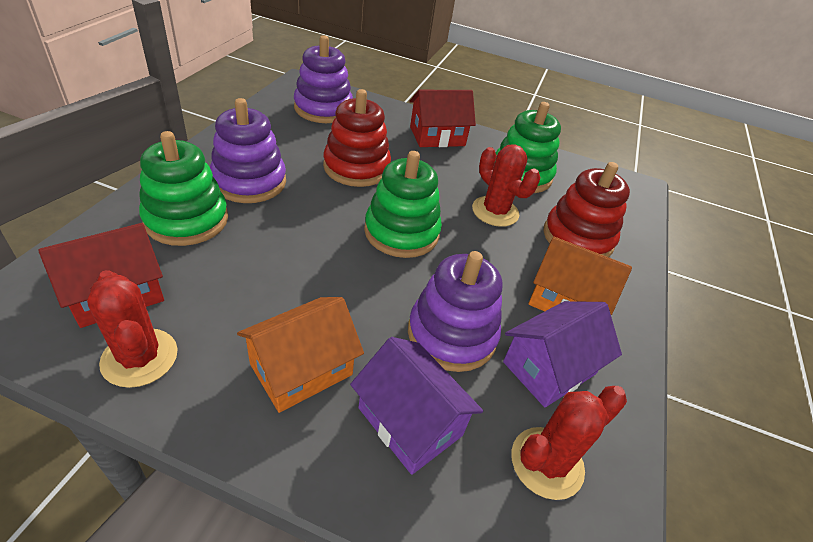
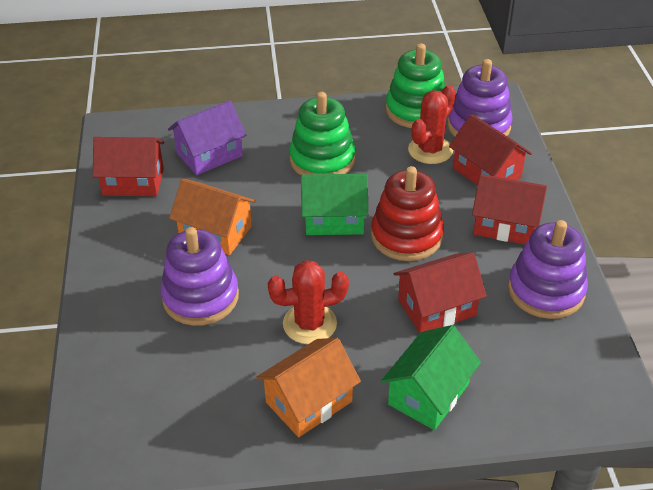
green house: none = 0 -> [301,174,368,235] [381,325,481,430] = 2
green stacking toy: [139,131,228,246] [364,151,442,258] [495,102,561,193] = 3 -> [289,92,356,175] [386,43,446,128] = 2
purple house: [350,337,483,475] [503,301,622,407] = 2 -> [168,101,246,175] = 1
red cactus: [87,270,178,388] [472,145,541,227] [511,386,627,500] = 3 -> [268,260,349,344] [408,85,456,164] = 2
red house: [38,223,164,328] [409,90,476,147] = 2 -> [93,137,164,196] [394,252,487,334] [449,114,532,185] [472,174,547,244] = 4
red stacking toy: [323,89,391,187] [544,162,630,257] = 2 -> [371,166,444,261] = 1

